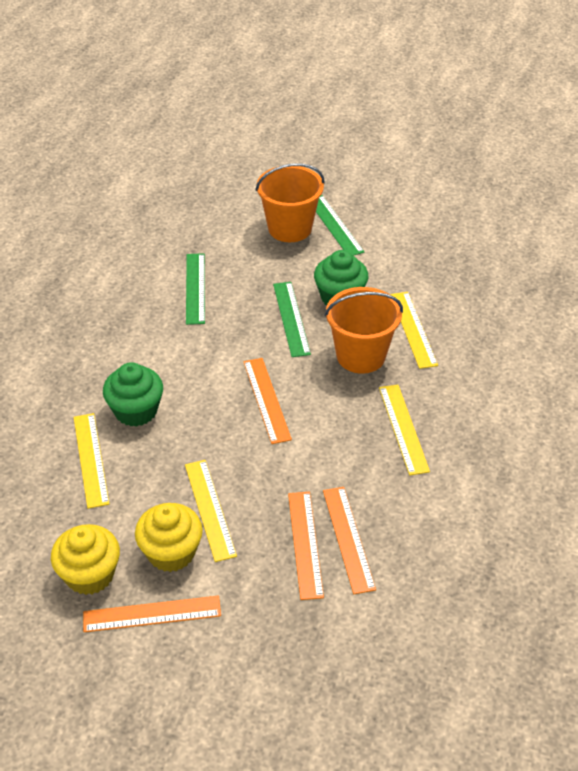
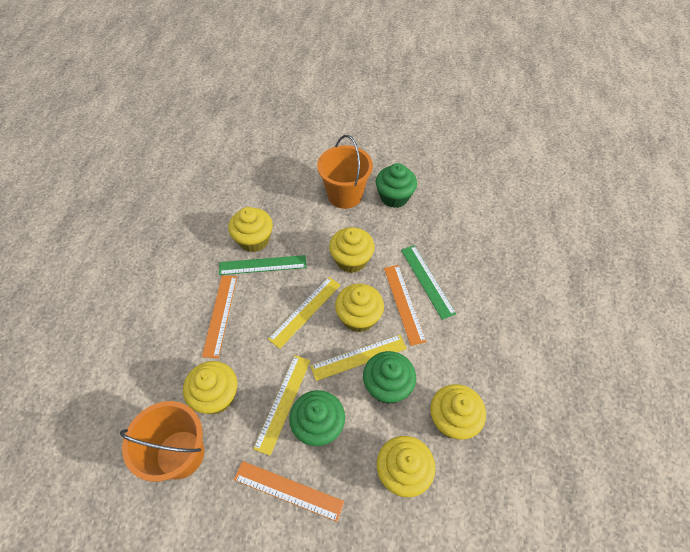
green cupcake: [103,362,163,427] [314,250,369,305] = 2 -> [289,390,345,446] [363,351,416,404] [376,163,417,208] = 3
green ruler: [186,253,205,325] [273,282,311,357] [316,195,364,256] = 3 -> [219,255,306,275] [401,245,456,320] = 2
orange ruler: [83,595,221,632] [244,358,292,444] [288,492,324,600] [323,487,376,594] = 4 -> [202,275,237,358] [234,461,344,522] [384,265,426,346] = 3
yellow cupcake: [51,524,120,595] [135,503,203,572] = 2 -> [183,361,237,414] [228,207,273,252] [329,227,375,273] [335,284,384,333] [377,436,435,497] [430,384,486,439] = 6
yellow ruler: [74,413,109,509] [185,460,237,562] [379,384,430,475] [390,292,438,369] = 4 -> [253,355,310,456] [268,277,341,349] [311,335,407,381] = 3

